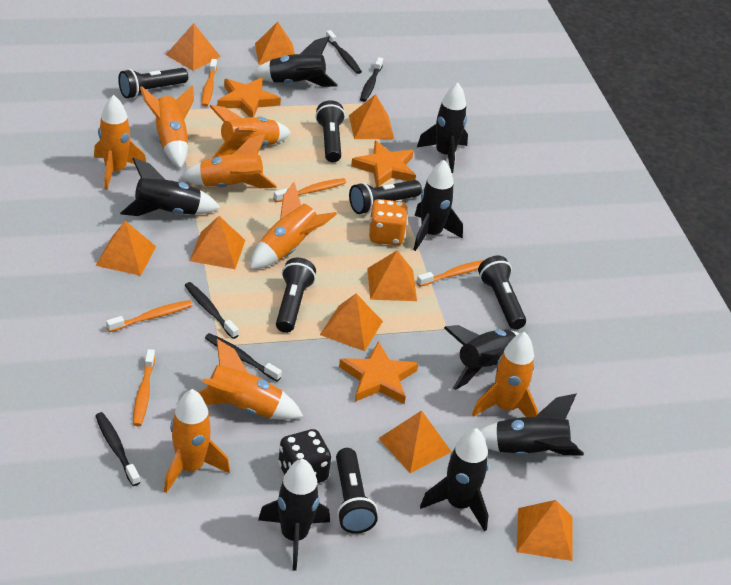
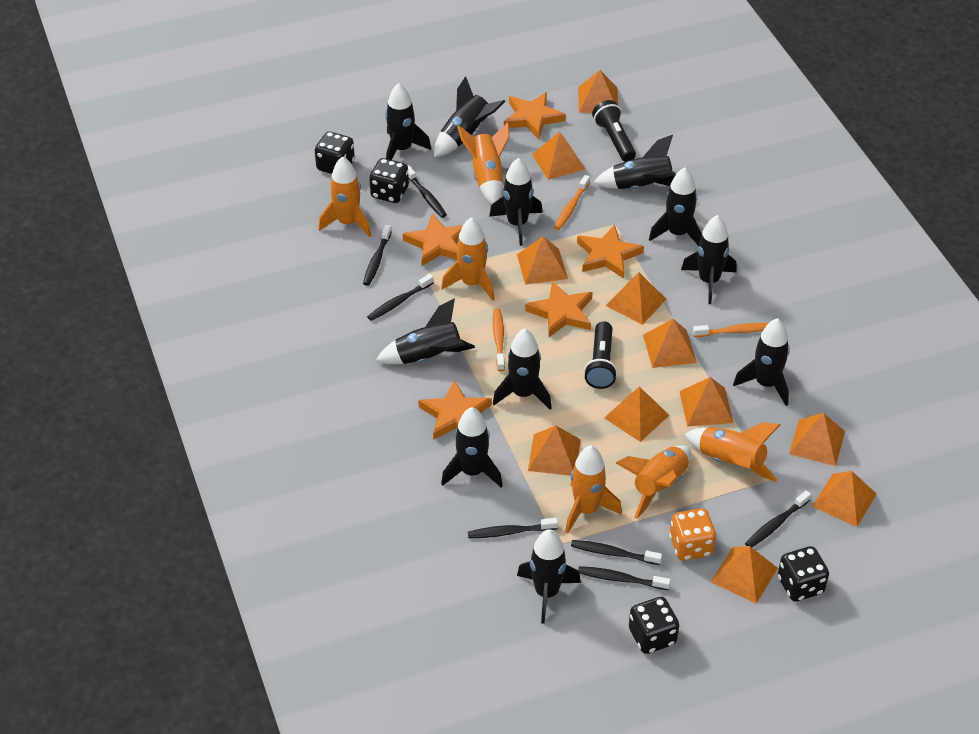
black dice: [278,429,331,483] = 1 -> [315,132,355,174] [369,158,409,203] [629,597,679,654] [778,546,829,602] = 4
black flashlight: [118,68,188,98] [276,258,316,333] [315,100,345,162] [336,448,378,534] [349,180,422,214] [478,256,526,329] = 6 -> [584,321,617,389] [592,100,636,162] = 2
black rocket: [120,158,221,216] [252,36,338,87] [258,459,330,571] [413,160,463,251] [417,82,468,173] [420,428,489,532] [444,325,520,390] [480,393,584,456] = 8 -> [376,298,475,364] [385,83,431,160] [434,76,505,157] [441,407,503,487] [489,158,543,246] [493,328,552,410] [517,529,581,624] [593,135,676,189] [649,168,702,246] [681,215,736,304] [733,318,790,406] = 11
black toothbrush: [95,412,140,486] [185,282,239,339] [205,333,282,381] [326,30,362,74] [360,57,383,102] = 5 -> [363,225,392,286] [367,274,434,321] [408,165,447,218] [468,518,558,538] [571,540,662,565] [578,566,671,590] [745,490,811,547] = 7
orange pyramid: [95,221,156,276] [166,23,221,71] [190,216,245,269] [255,22,295,65] [320,294,383,351] [349,94,394,139] [367,250,417,301] [378,410,451,473] [516,500,573,561] = 9 -> [517,236,568,285] [528,425,581,476] [532,132,585,180] [578,70,618,113] [604,387,669,442] [606,272,666,325] [643,319,697,368] [679,377,733,427] [711,546,778,604] [789,413,845,466] [812,471,877,527] = 11
orange rocket: [94,95,146,190] [140,86,194,169] [164,389,230,493] [180,133,277,188] [198,339,304,420] [209,105,291,158] [250,182,337,269] [472,332,538,417] = 8 -> [318,156,371,237] [441,217,495,301] [457,123,510,205] [565,445,622,534] [616,445,691,519] [685,422,780,482] = 6
orange star: [217,77,281,117] [339,341,418,404] [351,141,416,187] = 3 -> [403,214,463,266] [418,379,492,440] [504,92,566,139] [525,281,593,337] [577,225,644,279] = 5
orange toothbrush: [106,300,193,332] [133,349,155,426] [202,59,217,107] [274,178,346,202] [417,260,484,287] = 5 -> [493,308,505,371] [554,175,590,230] [693,323,768,337] = 3

